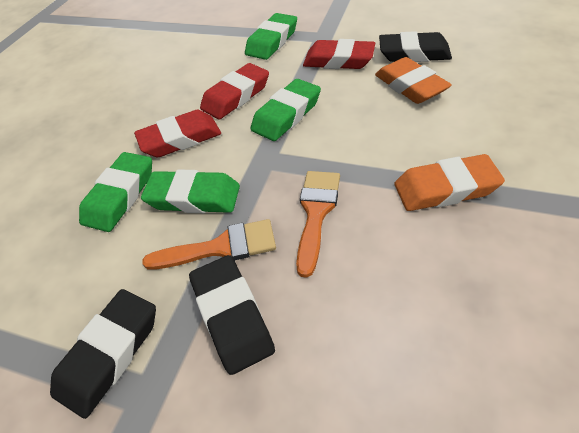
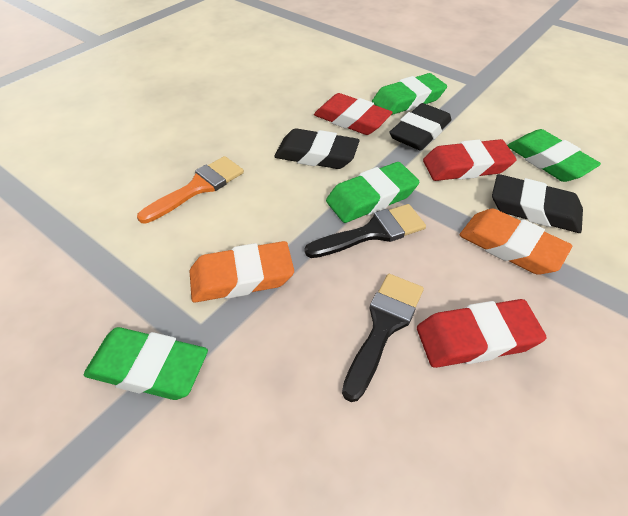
black brush: none = 0 -> [305,204,426,258] [342,274,424,402] = 2
orange brush: [142,219,276,270] [296,171,340,278] = 2 -> [137,156,244,224] = 1

